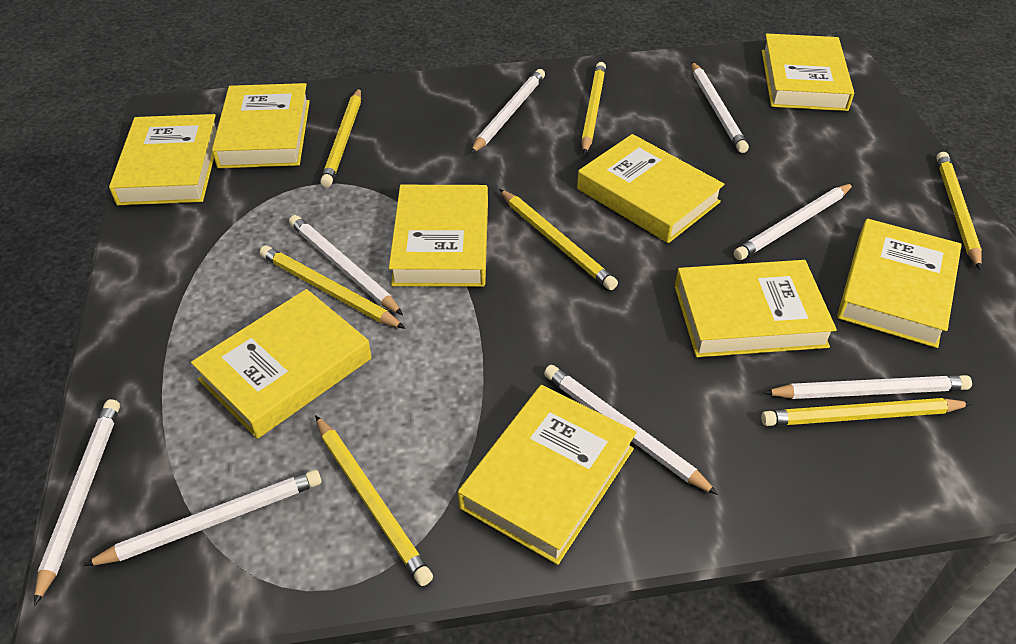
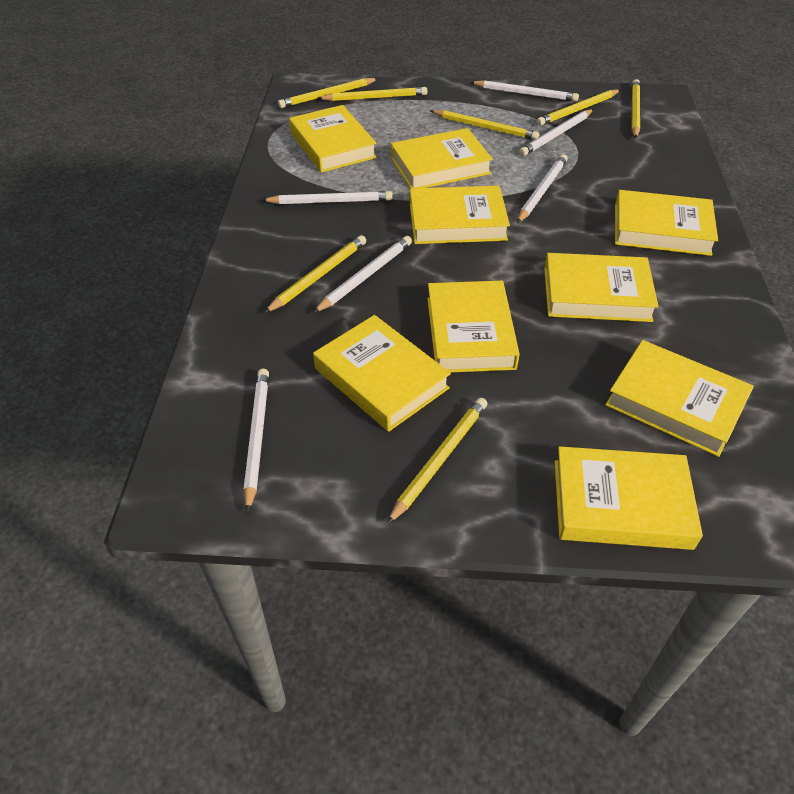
white pencil: [34,399,120,606] [83,470,322,566] [289,215,403,315] [470,69,545,154] [544,365,718,495] [692,62,749,153] [734,183,854,260] [763,375,972,399] = 8 -> [244,369,269,513] [261,191,393,204] [313,236,412,313] [470,80,579,102] [517,154,568,223] [519,109,594,156] = 6

